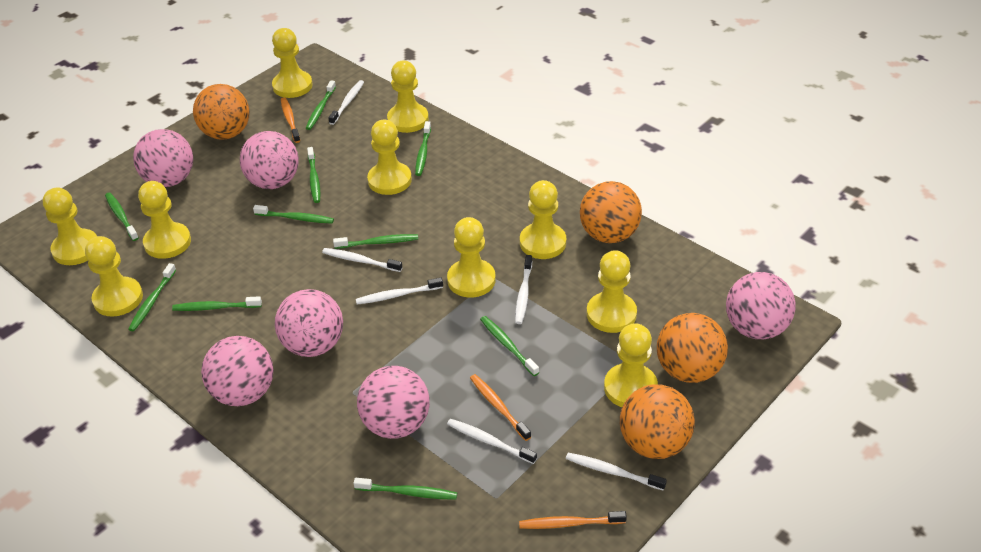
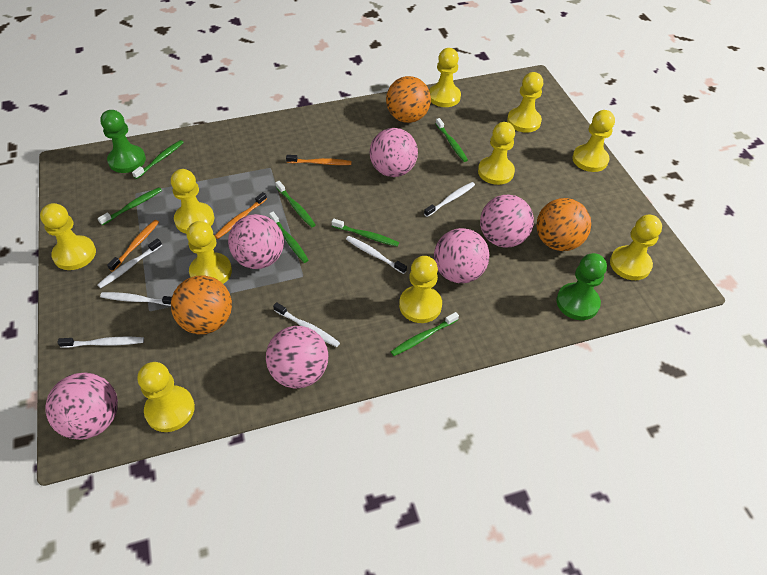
green pawn: none = 0 -> [100,110,146,173] [557,253,607,320] = 2
green toothbrush: [105,193,139,241] [128,263,176,331] [172,296,262,311] [253,205,334,224] [306,80,336,130] [307,147,320,203] [333,234,418,249] [354,478,457,500] [415,121,431,176] [480,316,539,376] = 10 -> [98,187,162,226] [132,140,184,179] [269,212,309,263] [275,181,316,228] [332,219,399,247] [391,312,459,356] [436,118,468,162] = 7
orange ball: [193,84,250,140] [580,181,642,243] [620,384,695,459] [657,313,728,383] = 4 -> [171,276,232,334] [386,76,431,123] [536,198,591,251] = 3

